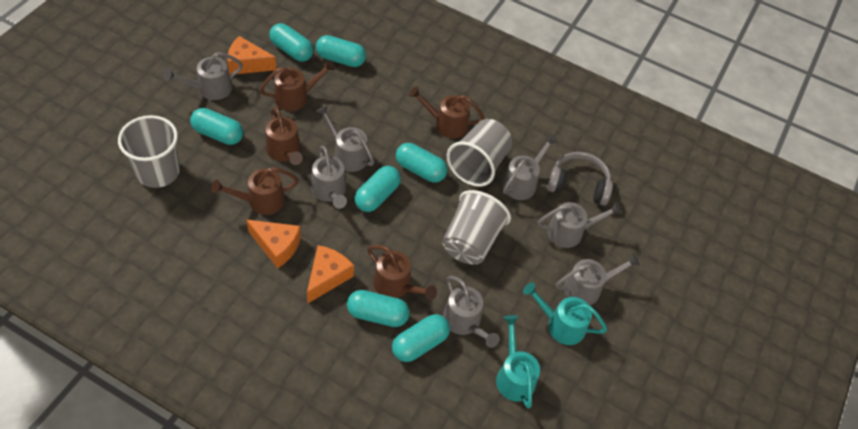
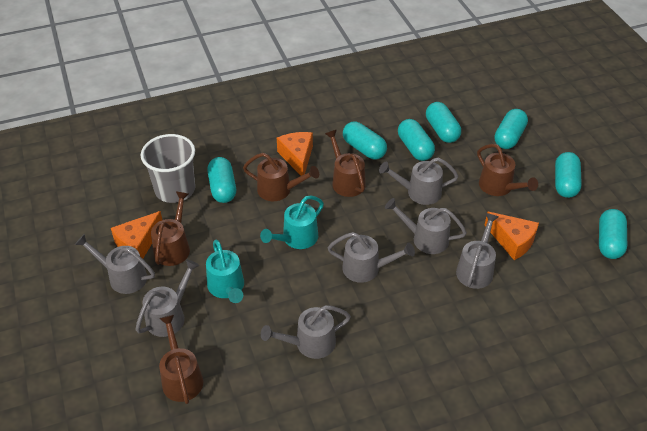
grey cup: [118,115,180,188] [442,190,511,264] [447,119,512,187] = 3 -> [141,134,195,203] = 1
grey headphones: [547,152,613,206] = 1 -> none = 0

